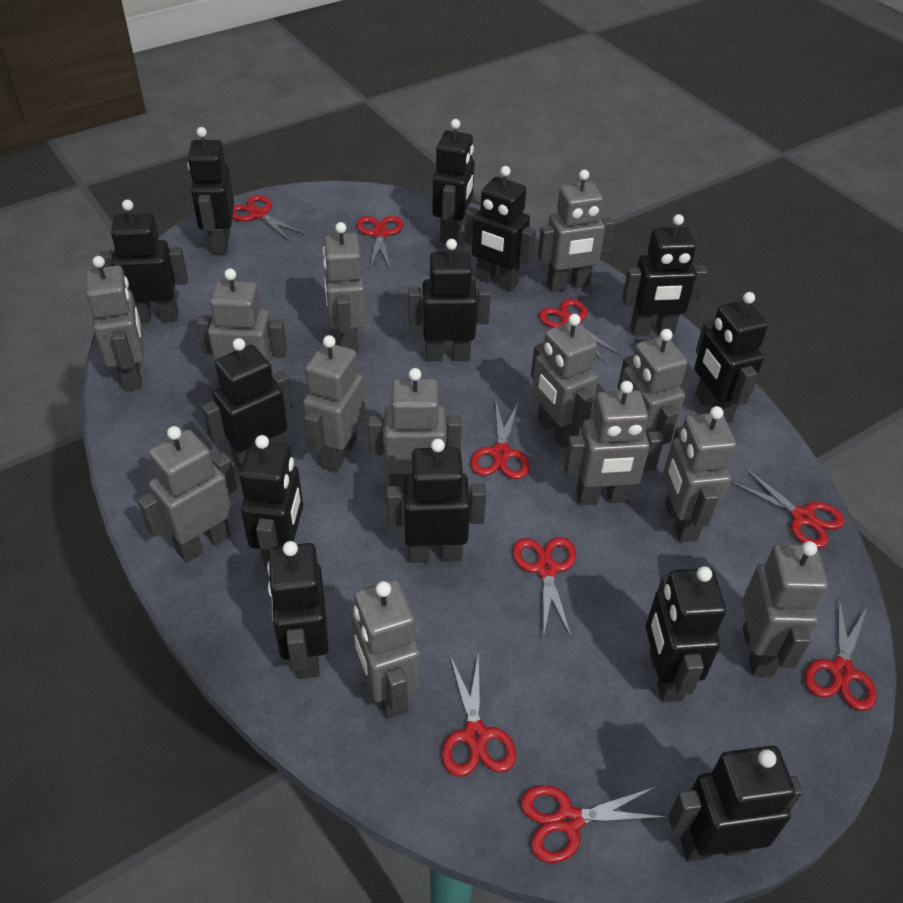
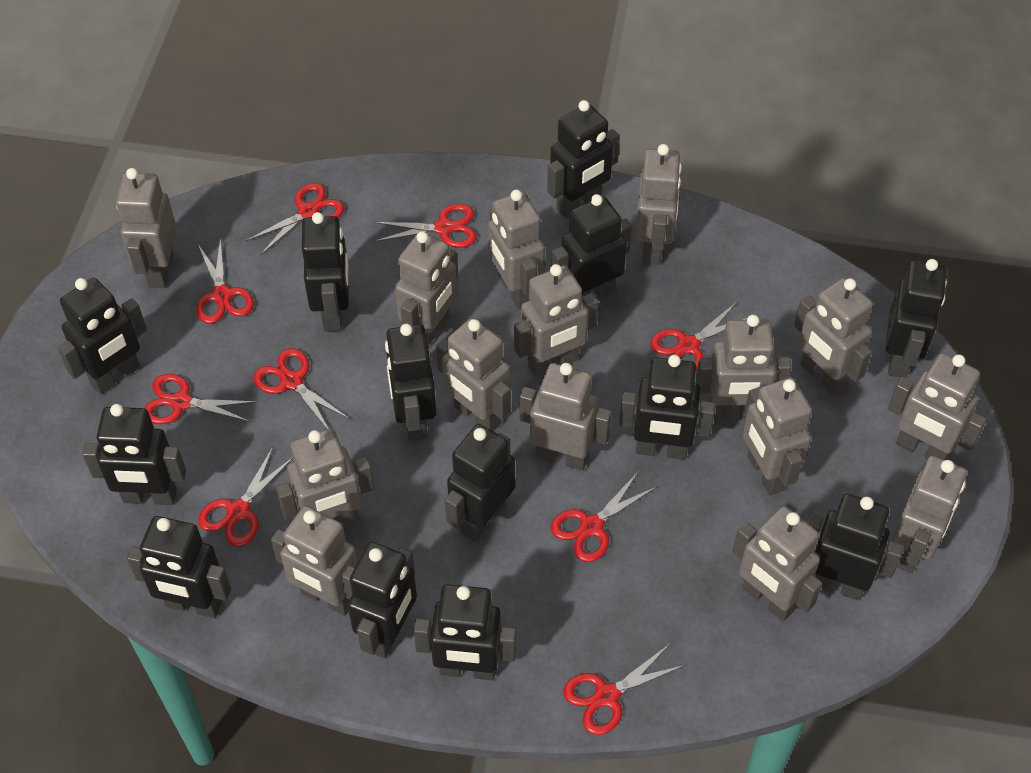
grey robot: [86,256,144,391] [138,426,237,562] [196,268,287,375] [303,335,365,472] [322,222,366,353] [351,579,420,719] [368,368,462,492] [531,314,598,448] [538,170,615,292] [564,381,664,505] [618,329,687,445] [662,406,736,542] [742,541,828,677] = 13 -> [116,168,177,288] [271,506,358,616] [276,429,374,526] [395,231,458,346] [436,318,511,431] [488,190,545,310] [514,264,599,377] [520,363,612,471] [635,144,682,265] [695,315,791,419] [732,506,822,621] [742,377,812,495] [794,278,873,396] [888,353,987,460] [891,455,967,573] = 15

